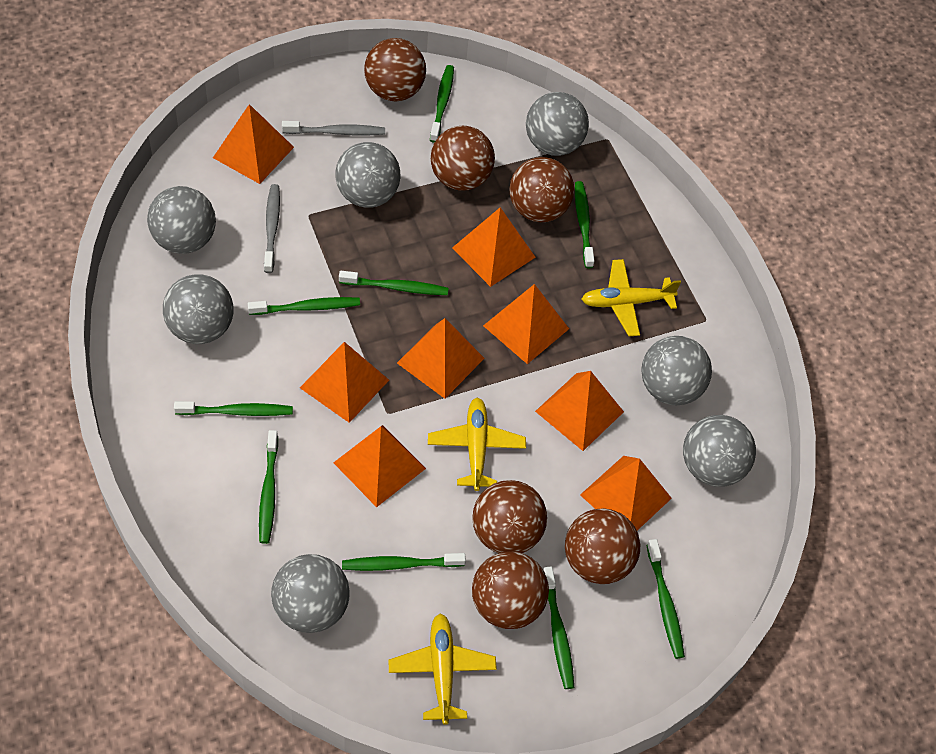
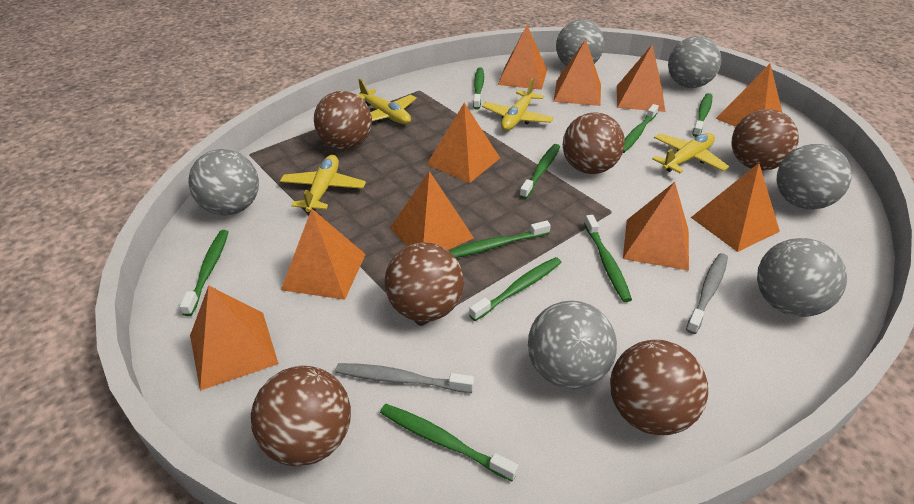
grey ball: [147,186,216,254] [163,274,233,344] [271,554,350,633] [335,142,400,208] [526,92,589,156] [641,336,712,406] [683,415,756,487] = 7 -> [189,149,259,215] [528,300,617,389] [556,20,604,66] [668,36,722,88] [757,238,847,317] [777,144,852,209] = 6
orange pyramid: [213,104,294,184] [300,342,389,423] [333,425,426,507] [397,318,485,399] [452,207,536,287] [483,284,569,364] [535,371,624,451] [580,456,672,530] = 8 -> [190,285,279,391] [281,209,366,300] [390,171,474,250] [427,103,500,183] [498,25,547,90] [554,39,601,106] [617,44,665,112] [623,182,689,271] [691,163,780,252] [716,64,782,127] = 10
yellow plane: [388,613,497,725] [428,398,526,491] [581,259,681,336] = 3 -> [280,155,366,212] [358,79,416,124] [482,78,554,131] [652,133,729,173] = 4

